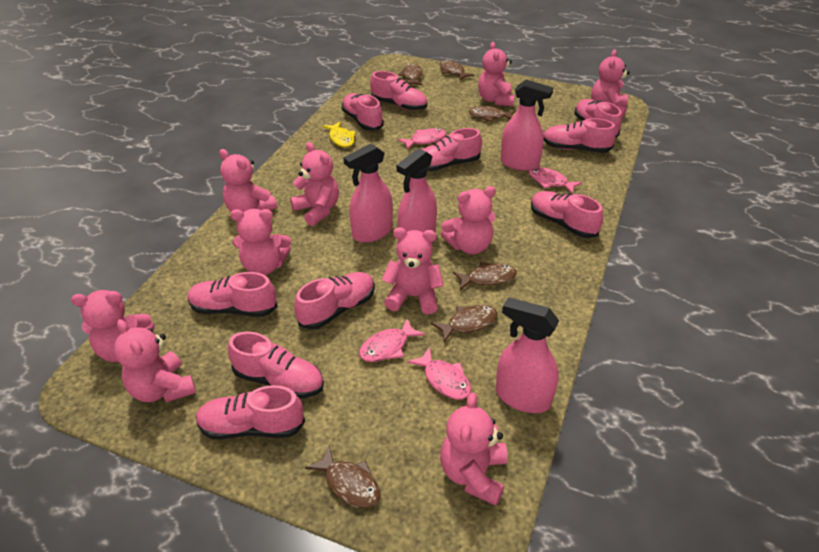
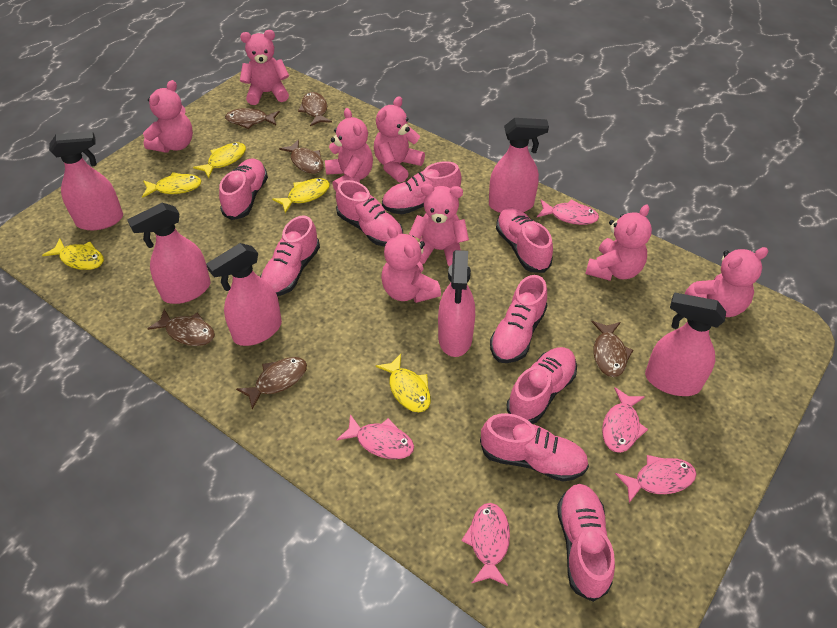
pink fish: [359,319,425,362] [398,128,446,150] [407,347,471,400] [529,167,582,194] = 4 -> [337,414,414,459] [461,503,510,586] [537,199,599,225] [602,387,648,453] [615,455,696,503] = 5
pink shoe: [187,272,278,317] [196,385,305,440] [228,332,324,399] [295,272,375,330] [342,93,384,131] [370,71,428,111] [422,128,482,171] [531,191,603,238] [543,118,616,153] [574,99,622,138] = 10 -> [219,158,268,220] [260,216,320,296] [336,180,403,247] [382,161,461,214] [480,413,589,481] [490,275,547,363] [496,208,553,273] [507,347,577,424] [557,484,615,602] = 9
pink spray bottle: [343,143,393,243] [396,148,437,233] [496,297,559,413] [501,80,553,171] = 4 -> [49,131,123,230] [127,203,211,304] [206,243,282,346] [438,250,475,357] [489,118,549,213] [645,292,726,396] = 6
pink teddy bear: [71,290,155,362] [114,319,196,403] [219,149,277,212] [230,209,291,275] [290,142,339,226] [382,227,444,314] [440,392,508,506] [441,186,496,254] [478,42,515,106] [591,49,630,119] = 10 -> [143,80,193,153] [240,30,289,105] [325,108,373,191] [374,96,425,183] [381,225,441,303] [409,184,469,266] [585,204,652,281] [685,247,768,317] = 8
yellow fish: [323,121,355,147] = 1 -> [42,238,104,270] [142,172,202,198] [193,143,246,178] [272,178,330,213] [375,354,431,412] = 5

